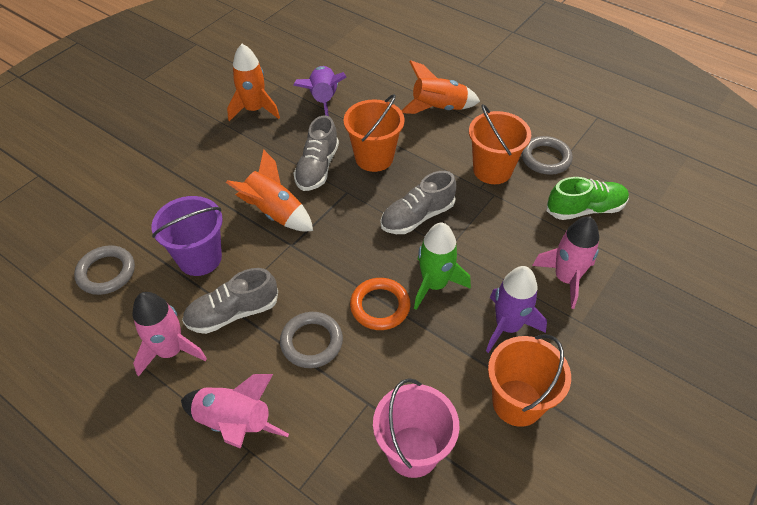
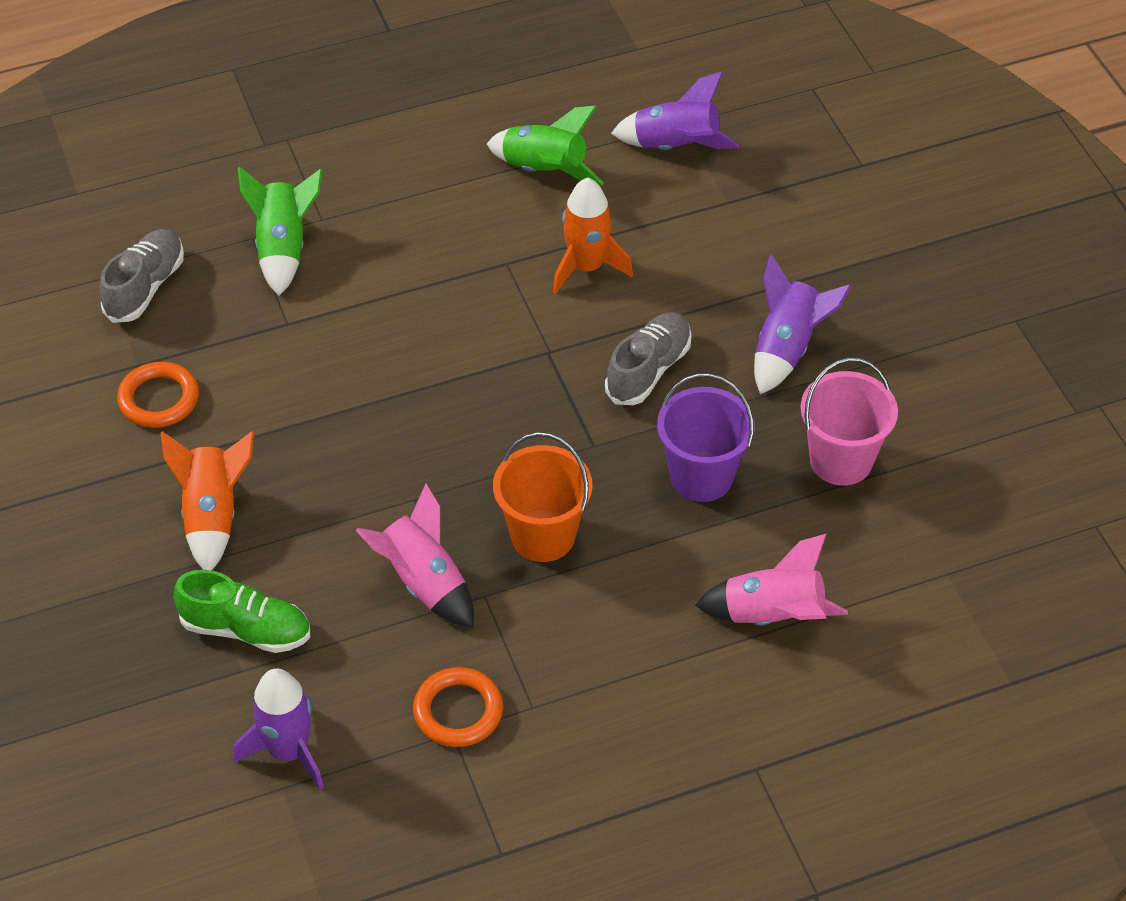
green rocket: [414,223,471,310] = 1 -> [238,167,322,296] [487,106,604,186] = 2
grey ring: [74,245,135,295] [280,312,343,368] [522,136,573,175] = 3 -> none = 0
grey shoe: [182,268,278,334] [293,116,339,191] [380,171,456,234] = 3 -> [100,229,184,323] [605,312,692,405] = 2
orange bucket: [344,94,405,172] [469,104,531,184] [488,334,571,427] = 3 -> [493,432,593,562] = 1
orange ring: [350,278,410,330] = 1 -> [117,362,199,428] [413,667,503,747] = 2
orange rocket: [226,150,313,231] [227,44,280,121] [401,60,480,114] = 3 -> [161,431,254,570] [553,177,633,294] = 2
pink rocket: [133,292,207,377] [181,374,289,449] [532,216,599,309] = 3 -> [355,484,474,628] [695,534,848,625] = 2
purple rocket: [293,66,346,116] [486,266,547,353] = 2 -> [233,669,324,790] [611,72,740,150] [754,255,851,394] = 3

